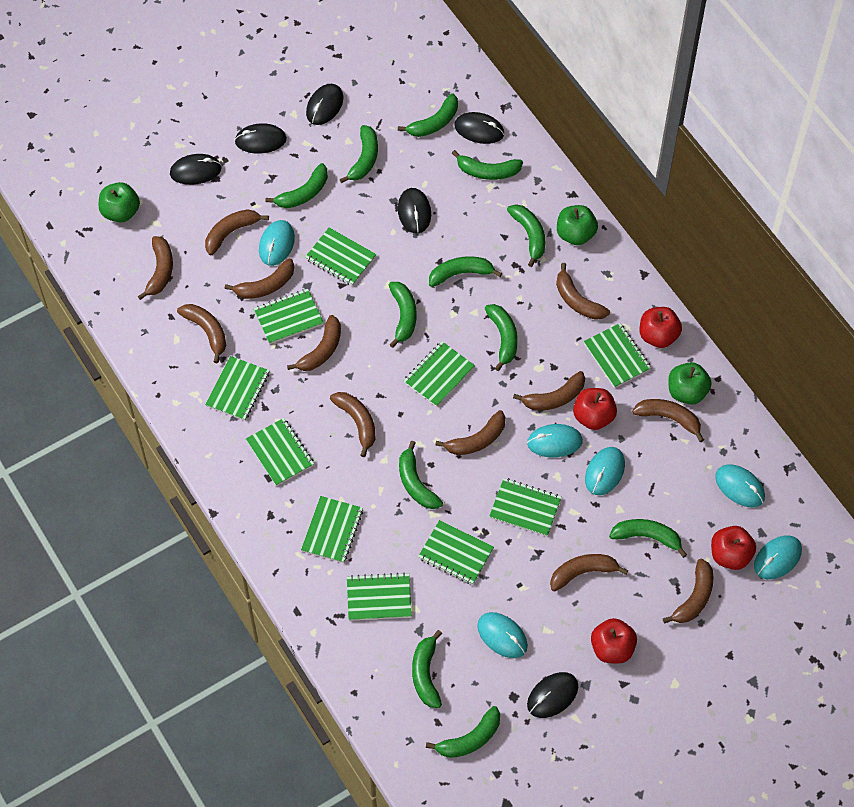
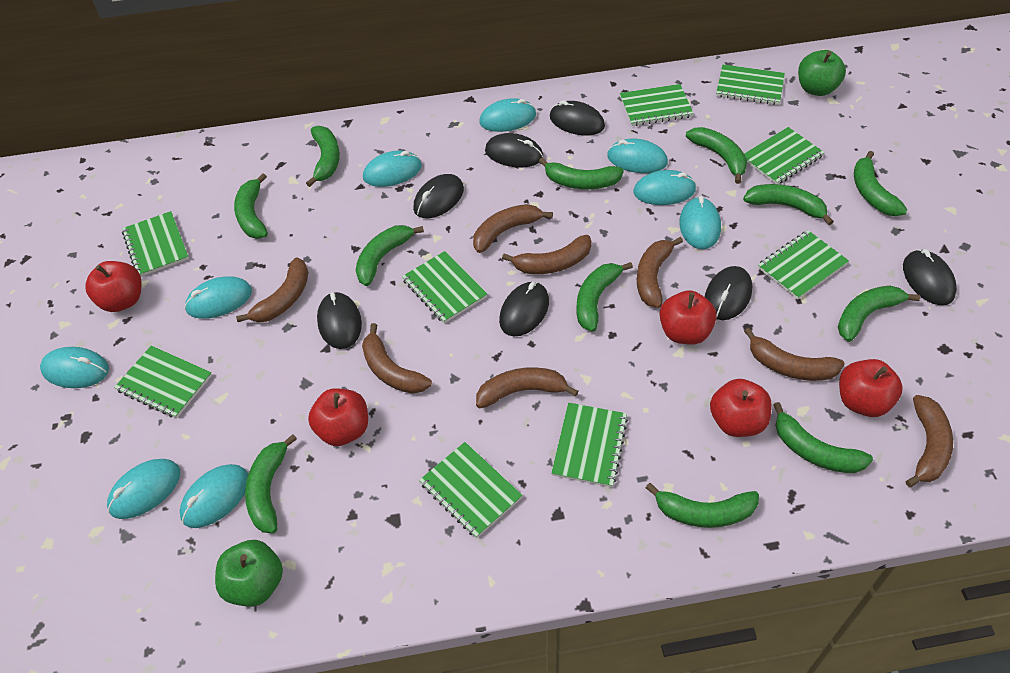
black mouse: [170,154,222,185] [235,123,287,154] [306,84,343,125] [398,188,431,234] [454,112,504,144] [527,672,578,718] = 6 -> [317,292,362,349] [413,174,464,218] [485,133,543,168] [499,282,549,336] [550,100,605,135] [705,266,752,320] [903,249,957,305] = 7
brown banana: [138,236,173,300] [177,304,226,363] [205,209,269,255] [225,258,294,299] [287,315,341,371] [330,392,375,457] [435,410,505,455] [513,371,585,410] [550,554,628,592] [556,263,610,320] [632,399,704,442] [663,559,713,623] = 12 -> [236,257,308,322] [362,323,432,394] [473,204,553,253] [476,367,578,408] [502,235,592,274] [637,237,683,308] [744,328,845,381] [906,395,953,487] = 8
green apple: [99,182,140,223] [557,205,598,245] [668,362,712,405] = 3 -> [215,540,283,607] [798,50,846,96] = 2
green notebook: [205,356,270,421] [246,418,314,486] [254,289,324,344] [301,496,363,563] [305,227,376,286] [347,573,412,621] [404,341,475,407] [418,520,494,585] [489,478,562,536] [584,323,651,388] = 10 -> [114,345,212,418] [122,211,189,277] [402,251,487,323] [419,442,523,538] [551,403,628,487] [620,84,694,126] [716,64,785,105] [744,127,824,184] [758,230,849,300] = 9
red apple: [573,388,617,430] [591,618,637,664] [640,307,682,348] [711,526,756,570] = 4 -> [85,261,142,312] [308,388,368,446] [660,290,717,345] [710,379,772,437] [839,359,903,417] = 5
turquoise mouse: [259,220,295,266] [477,612,528,658] [527,424,583,457] [585,447,625,495] [715,464,765,507] [754,535,802,579] = 6 -> [40,347,109,388] [107,459,180,519] [180,464,248,528] [184,276,252,319] [363,151,422,187] [479,98,536,132] [607,139,668,173] [633,170,696,205] [679,196,721,249] = 9

